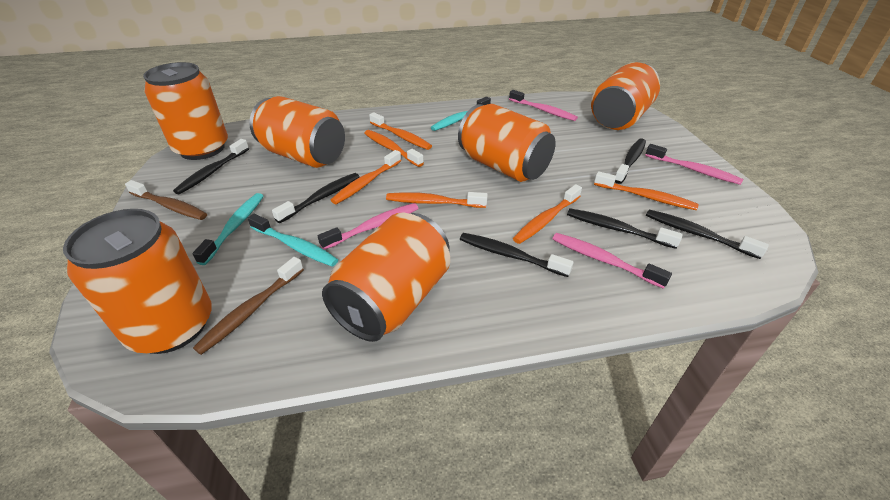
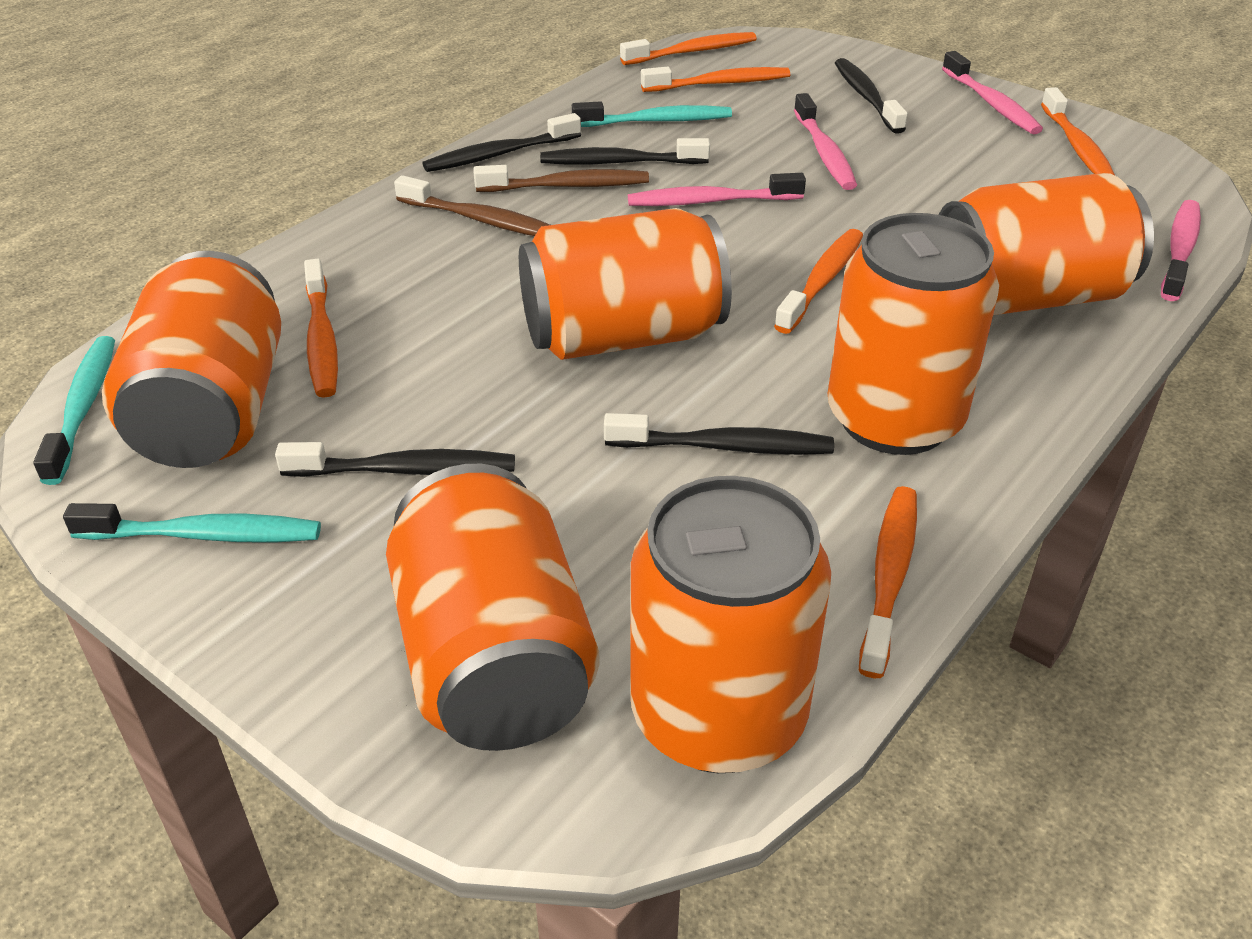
black toothbrush: [173,139,249,195] [272,173,359,223] [460,233,574,277] [567,208,683,249] [615,138,646,184] [646,209,769,259] = 6 -> [275,442,515,477] [422,113,581,172] [540,138,710,165] [604,413,834,455] [835,58,908,134] = 5

